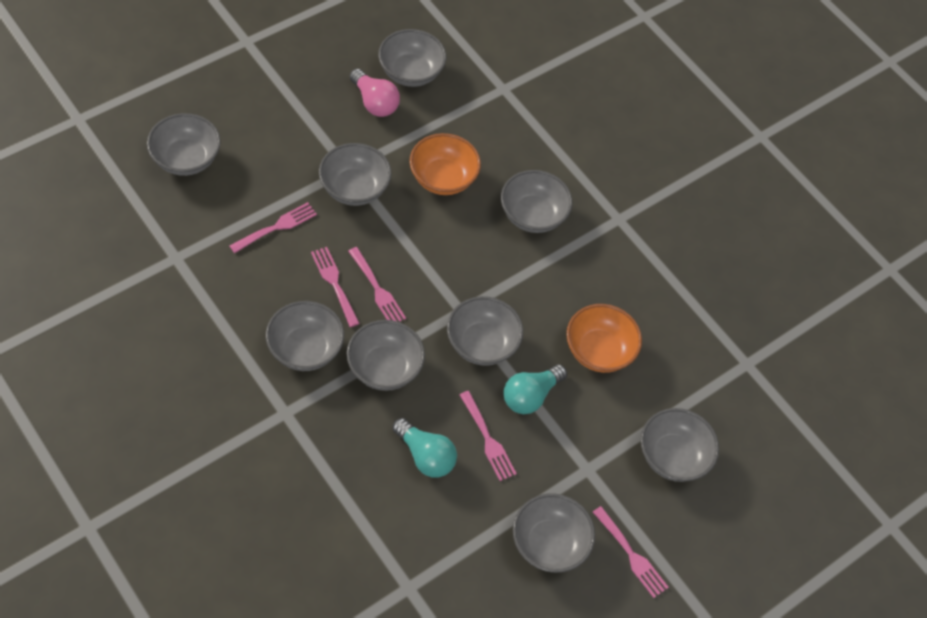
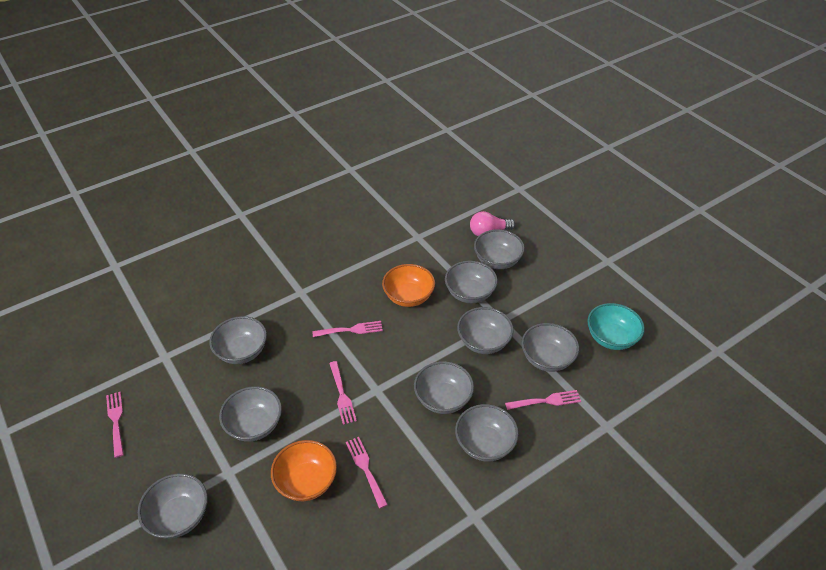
turquoise bowl: none = 0 -> [587,303,645,350] = 1
turquoise light bulb: [392,418,457,478] [503,364,567,414] = 2 -> none = 0

